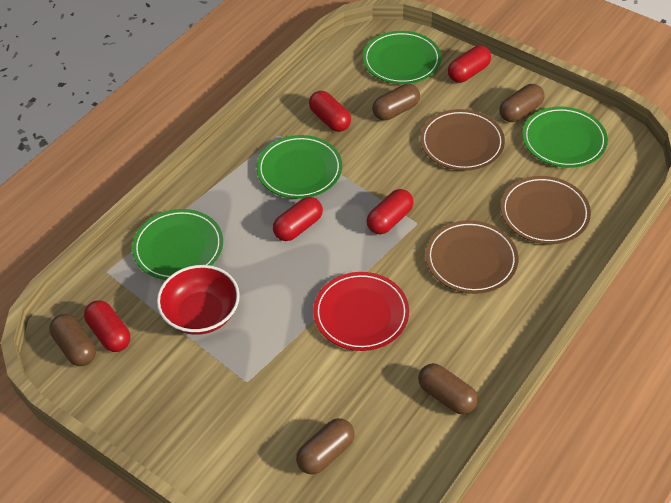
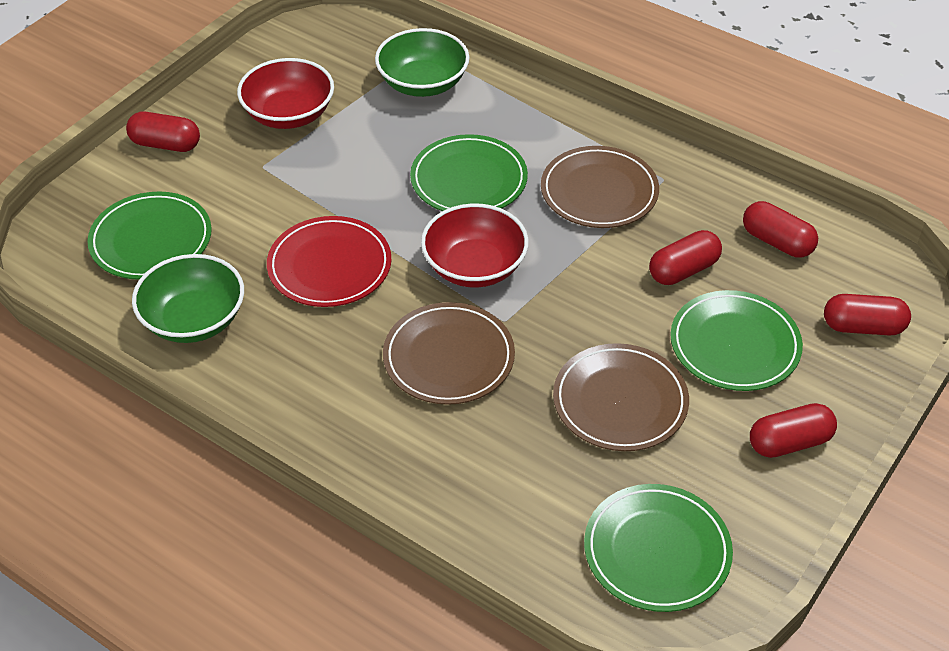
brown capsule: [49,314,96,366] [296,418,355,475] [372,84,420,121] [418,363,478,415] [500,84,545,122] = 5 -> none = 0
green bowl: none = 0 -> [132,254,244,343] [375,28,469,97] = 2
red bowl: [157,265,240,335] = 1 -> [237,58,334,129] [421,203,529,288] = 2

